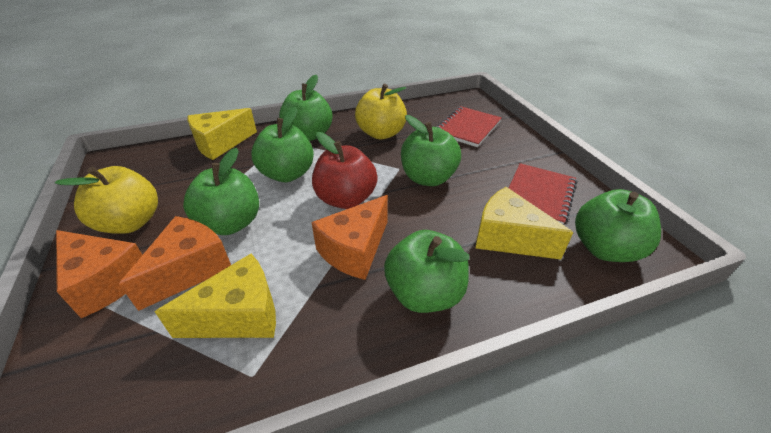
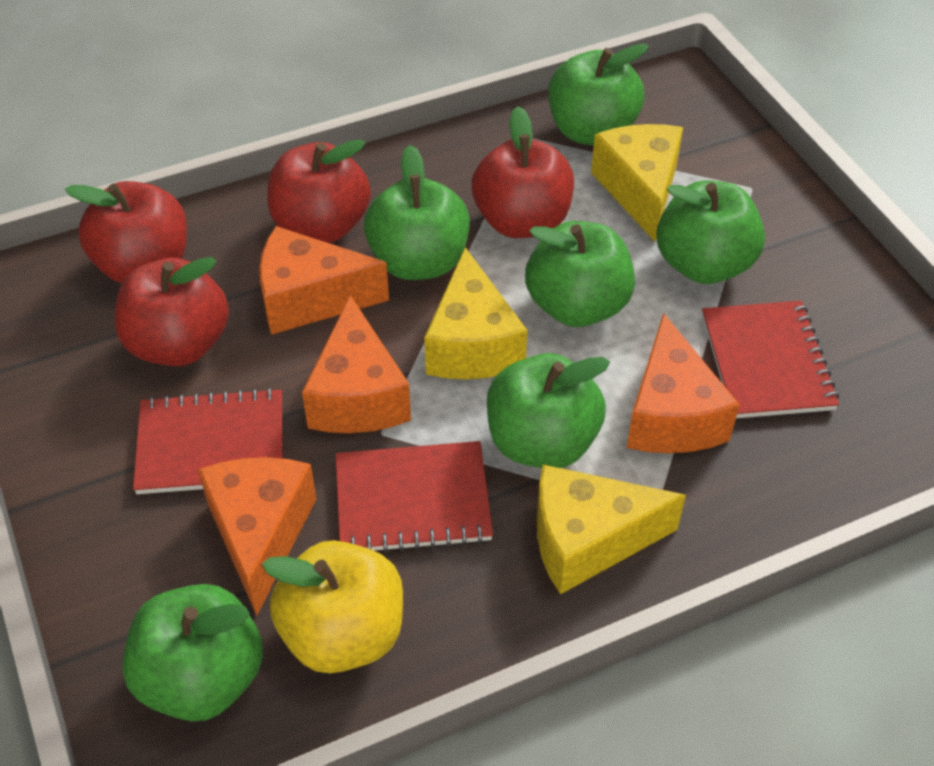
orange cheese: [56,230,142,318] [119,216,231,311] [311,195,388,280] = 3 -> [198,457,317,616] [259,226,389,335] [302,295,411,433] [627,313,740,453] = 4
red apple: [312,132,378,209] = 1 -> [65,181,187,283] [115,257,229,366] [267,139,371,243] [472,106,574,238] = 4
red notebook: [437,106,502,147] [509,163,577,225] = 2 -> [133,388,283,494] [335,441,493,552] [702,301,839,418] = 3
yellow apple: [55,166,158,234] [355,84,407,139] = 2 -> [262,540,403,673] = 1

